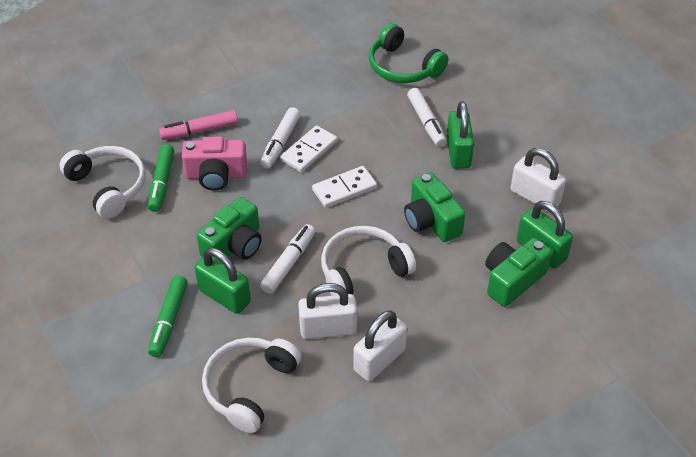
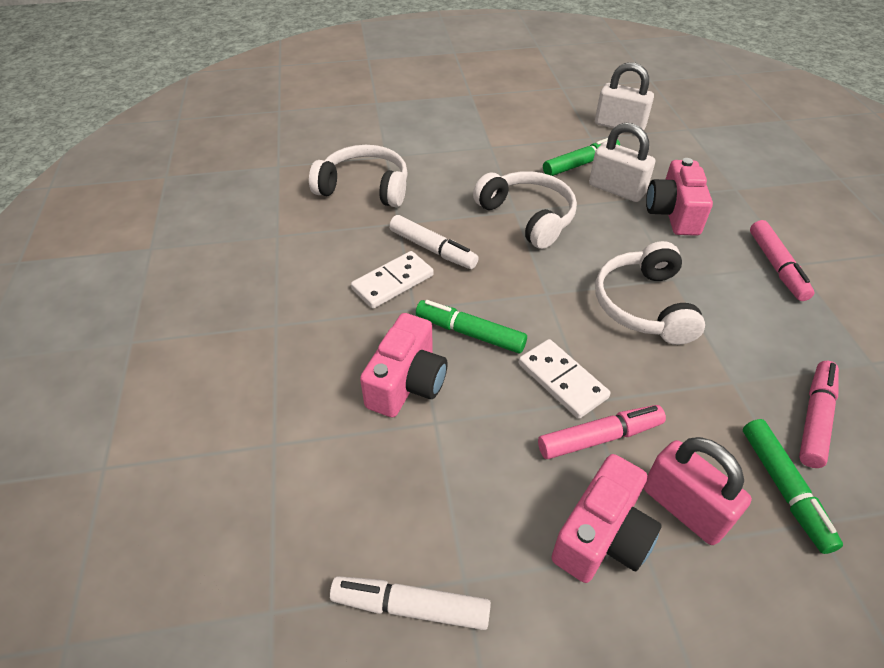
green camera: [197,197,262,260] [404,172,465,242] [485,238,552,307] = 3 -> none = 0
green headphones: [369,23,448,83] = 1 -> none = 0
green marker: [148,144,174,212] [148,276,188,357] = 2 -> [416,300,527,353] [543,138,620,176] [743,419,843,554] = 3
green padlock: [195,248,251,314] [447,101,474,169] [517,201,573,269] = 3 -> none = 0
pink camera: [182,137,247,191] = 1 -> [360,313,448,417] [551,454,662,583] [646,158,713,236] = 3
pink marker: [159,110,238,140] = 1 -> [538,405,666,459] [750,220,814,301] [799,361,839,468] = 3
pink padlock: none = 0 -> [643,437,752,545] = 1
white marker: [260,107,300,169] [260,224,315,294] [407,88,447,147] = 3 -> [330,576,491,630] [389,215,479,269] = 2
white padlock: [298,283,357,339] [353,310,407,381] [510,148,566,212] = 3 -> [589,123,655,202] [595,62,654,130] = 2

